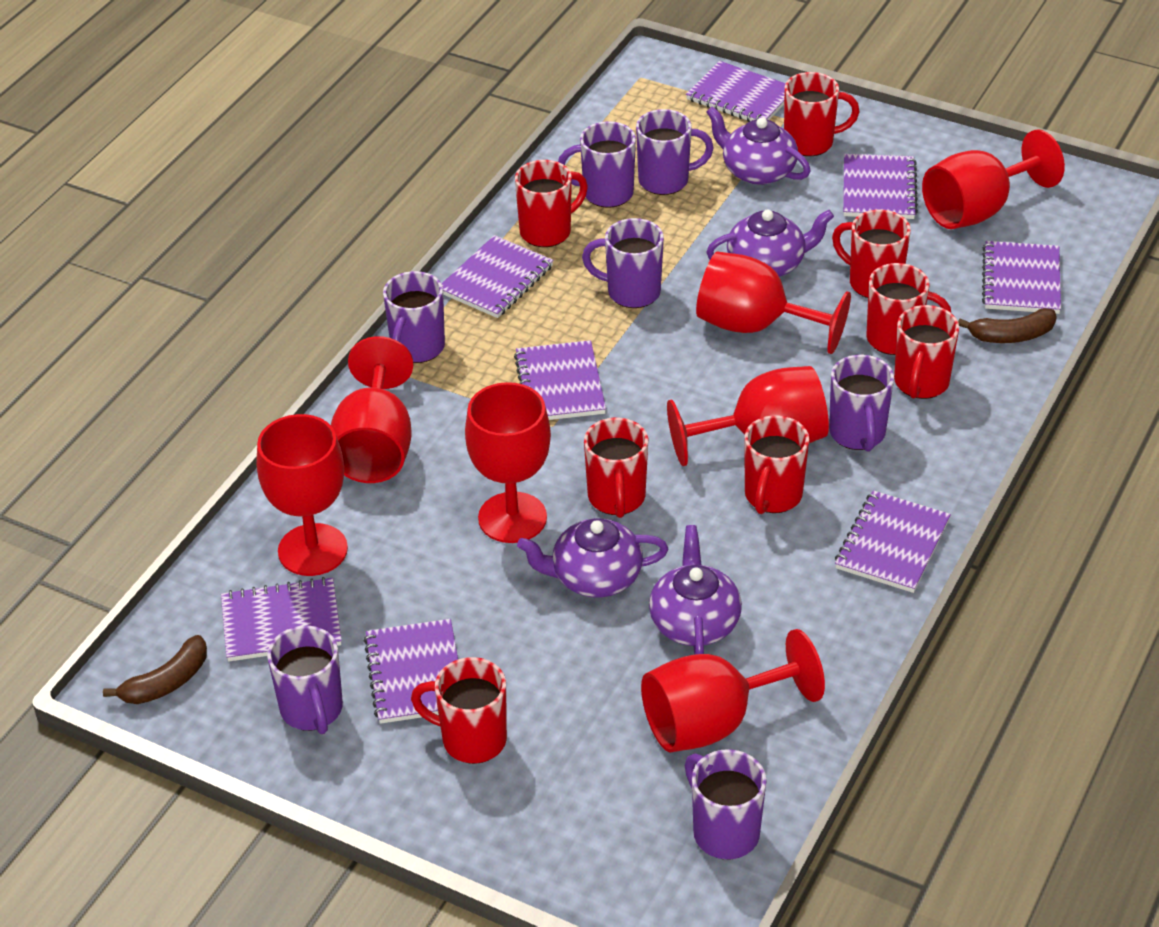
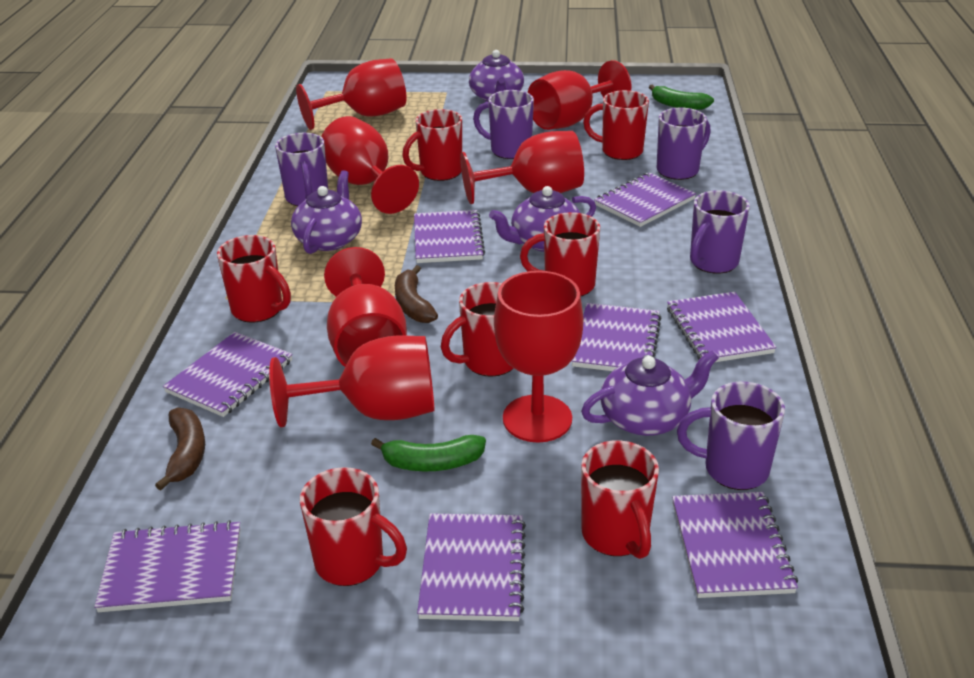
green banana: none = 0 -> [371,435,486,471] [649,85,714,110] = 2
purple mug: [267,626,343,734] [383,271,445,363] [558,121,636,208] [582,218,664,308] [636,109,714,195] [685,749,767,859] [829,355,894,452] = 7 -> [275,133,328,206] [473,90,534,159] [657,107,711,180] [677,382,785,490] [690,190,750,274] = 5
red mug: [411,657,507,764] [515,160,588,247] [584,418,648,518] [744,416,809,514] [784,72,860,156] [832,209,911,298] [867,263,951,355] [894,305,959,399] = 8 -> [217,235,291,323] [300,467,407,586] [402,109,462,181] [441,282,514,377] [520,212,600,296] [581,440,659,559] [583,90,649,160] = 7

